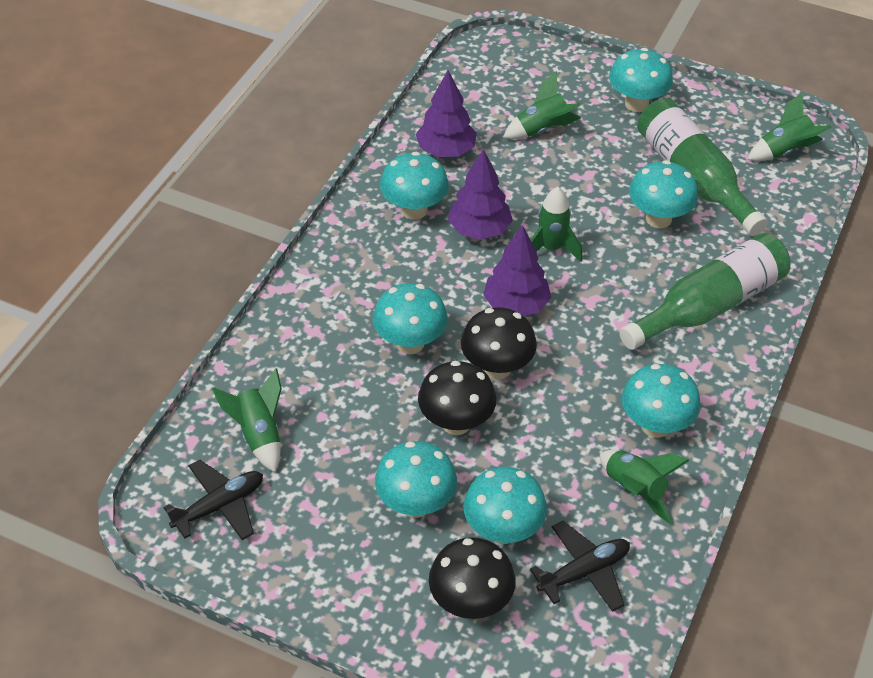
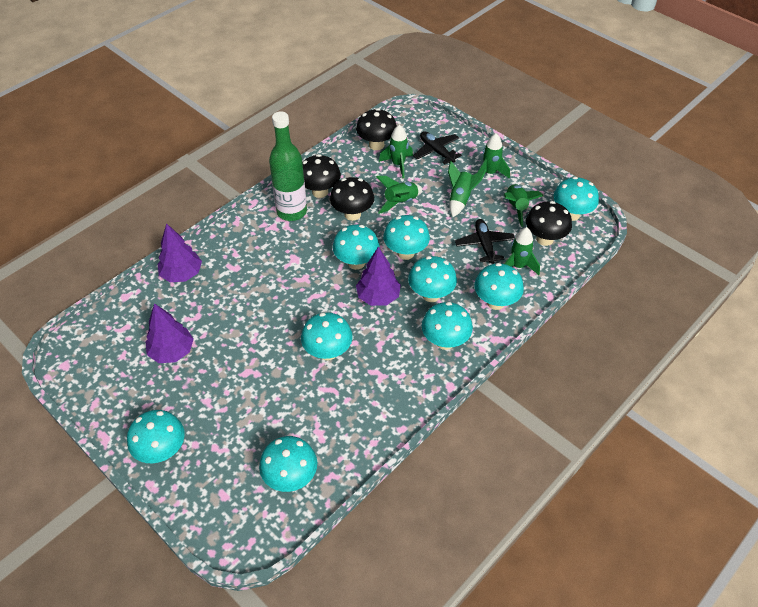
black mushroom: [418,361,497,435] [429,537,516,619] [461,307,537,380] = 3 -> [302,154,341,198] [330,177,374,221] [356,108,397,150] [526,201,572,246] = 4
green bottle: [619,233,790,350] [637,98,768,236] = 2 -> [269,111,307,221] = 1
green rocket: [212,368,282,472] [503,71,581,139] [531,187,582,261] [600,450,690,524] [747,93,832,161] = 5 -> [376,176,422,214] [379,125,413,178] [448,161,486,217] [477,133,510,179] [504,184,543,227] [505,227,540,275] = 6
turquoise mushroom: [373,283,448,354] [375,441,457,518] [380,152,449,220] [463,467,547,544] [609,48,673,112] [622,364,701,438] [629,160,698,228] = 7 -> [127,410,185,463] [259,436,317,492] [301,313,353,361] [333,225,380,270] [383,215,430,260] [408,256,457,302] [422,302,473,350] [474,263,524,310] [554,177,599,221] = 9

